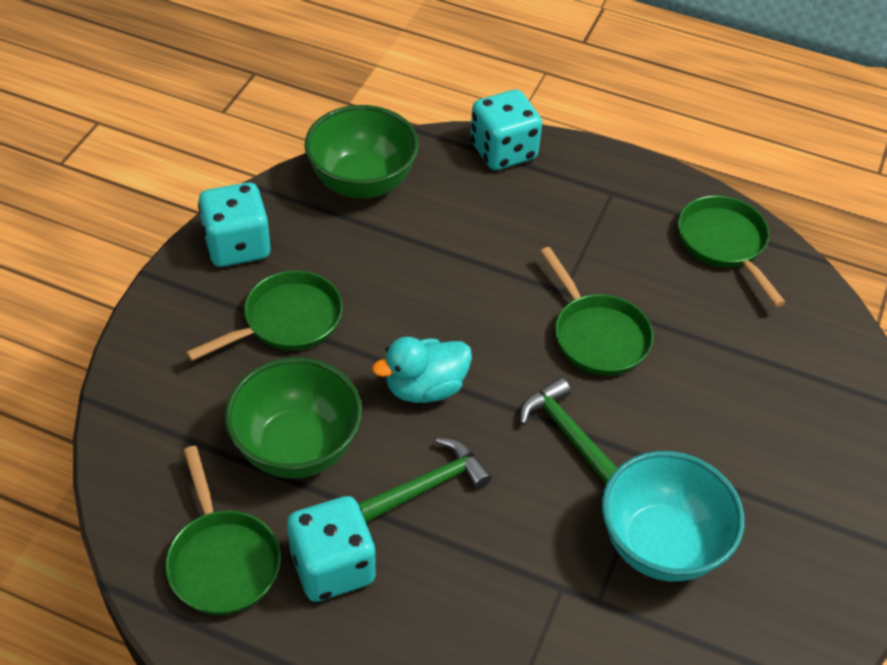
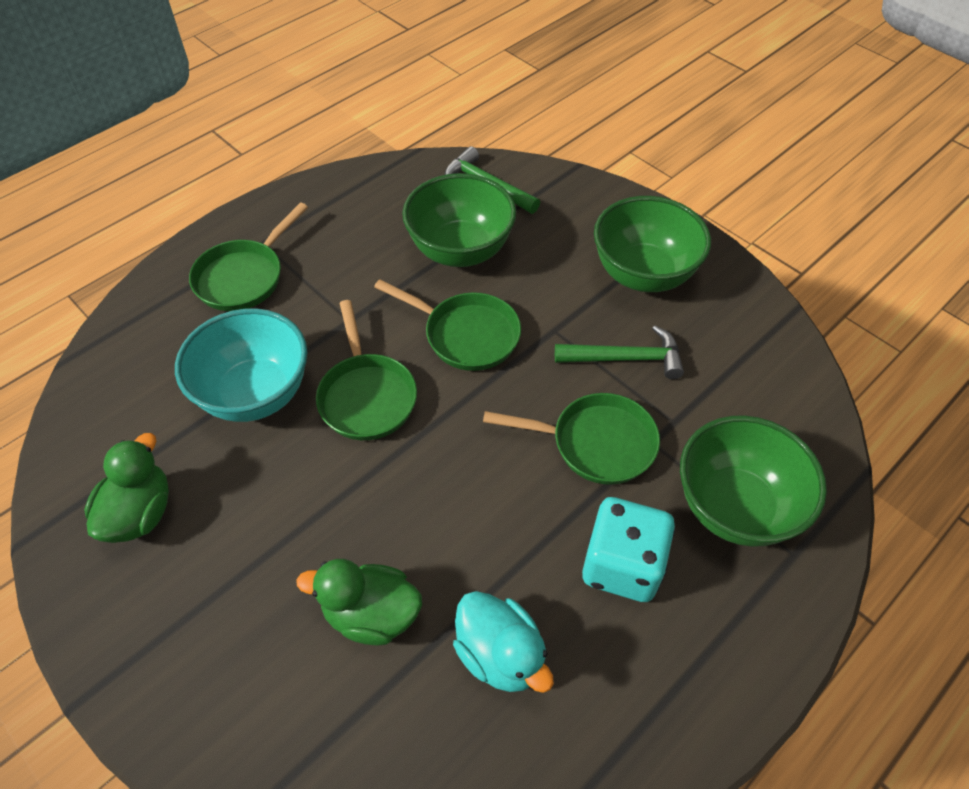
green bowl: [225,357,362,479] [305,105,419,199] = 2 -> [402,173,516,267] [594,196,711,292] [680,415,827,547] = 3
green duck: none = 0 -> [84,433,169,543] [296,559,422,646] = 2
turquoise dice: [198,182,271,267] [287,496,376,602] [470,90,542,170] = 3 -> [582,497,675,602] = 1

